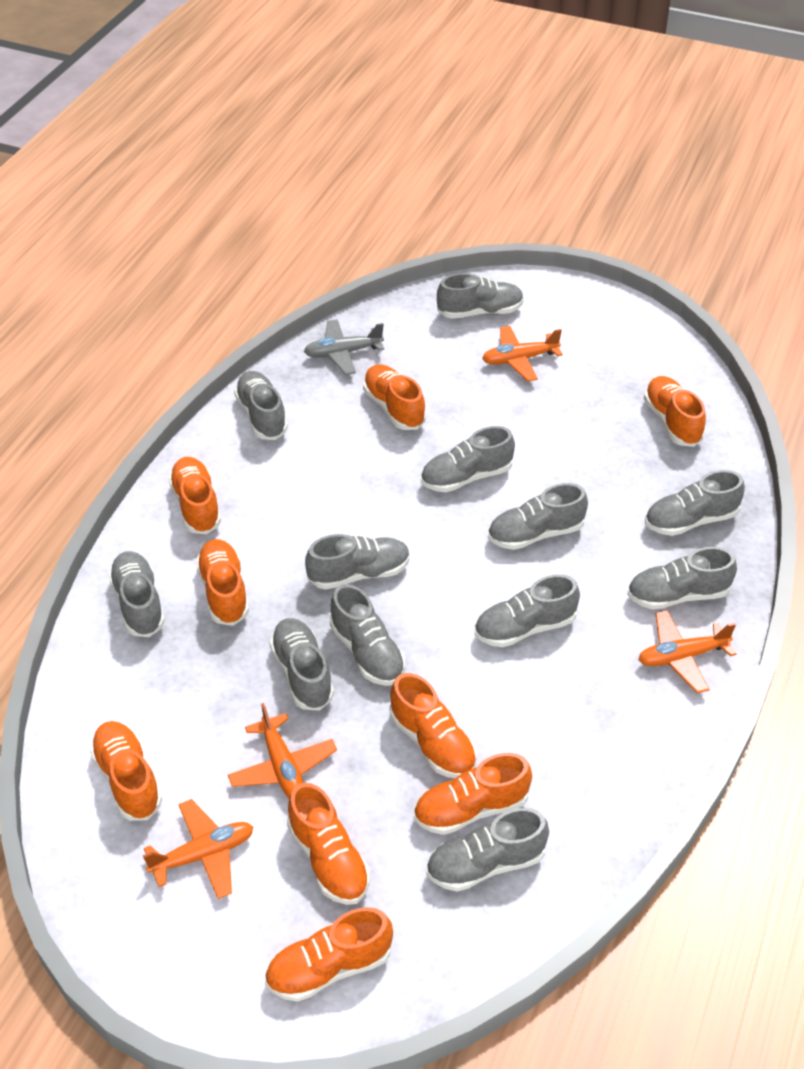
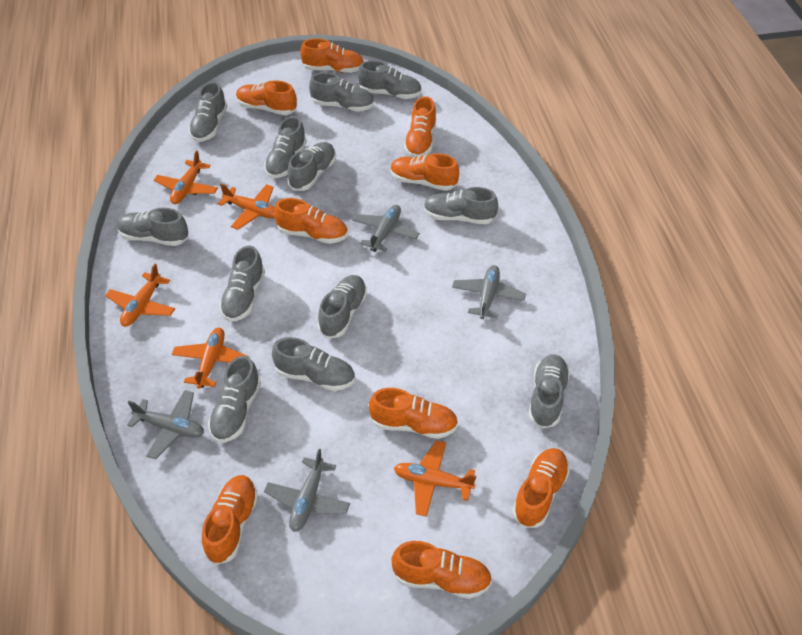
grey plane: [304,319,384,375] = 1 -> [127,390,204,459] [264,449,350,532] [353,205,420,252] [452,265,526,319] = 4
orange plane: [143,799,253,899] [228,703,337,798] [482,326,563,381] [638,610,737,693] = 4 -> [105,264,175,327] [154,150,218,204] [172,328,250,389] [218,184,275,230] [394,440,476,517] = 5

